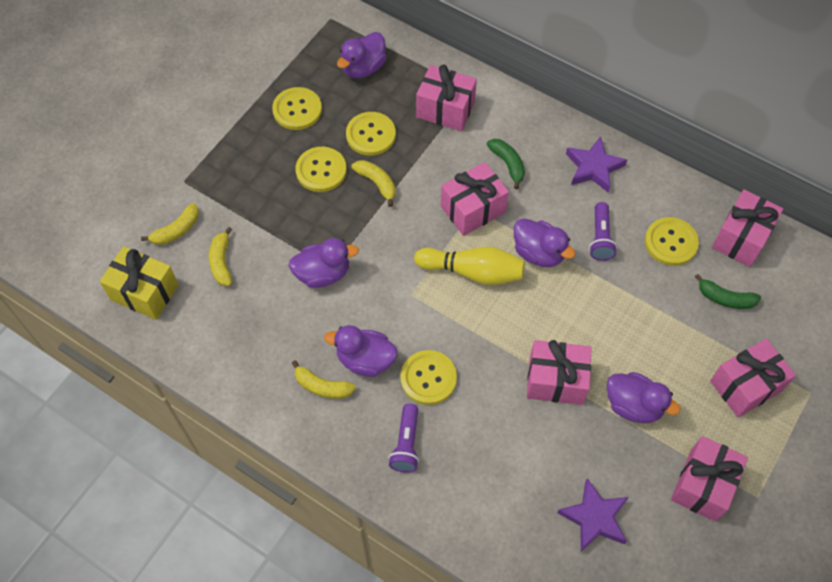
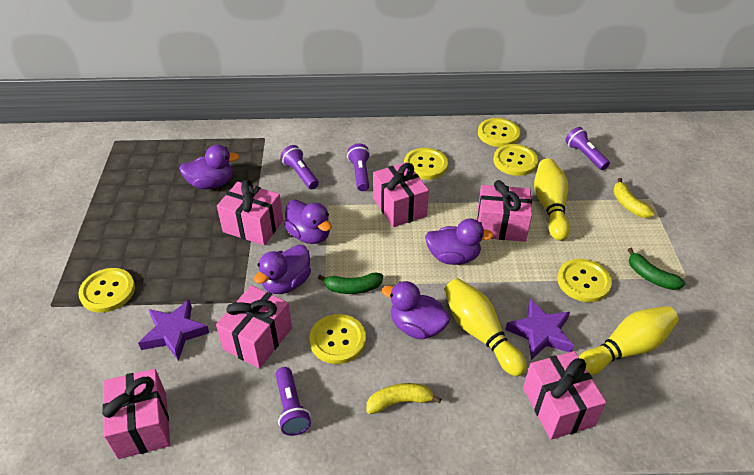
purple flashlight: [389,404,419,472] [589,202,617,261] = 2 -> [276,367,311,436] [281,145,319,189] [347,144,370,191] [565,127,610,170] = 4
yellow banana: [141,203,199,245] [209,227,232,286] [292,360,356,399] [351,160,396,207] = 4 -> [366,383,441,414] [613,178,654,218] = 2
yellow bowling pin: [414,247,525,285] = 1 -> [445,278,527,376] [534,158,570,241] [579,306,679,376] = 3
yellow button: [272,87,322,130] [296,147,347,192] [346,112,396,156] [400,350,457,405] [645,217,699,266] = 5 -> [78,268,135,312] [309,314,366,364] [404,148,448,180] [478,118,520,147] [493,144,538,176] [557,259,612,302] = 6
yellow gift: [100,246,179,320] = 1 -> none = 0

